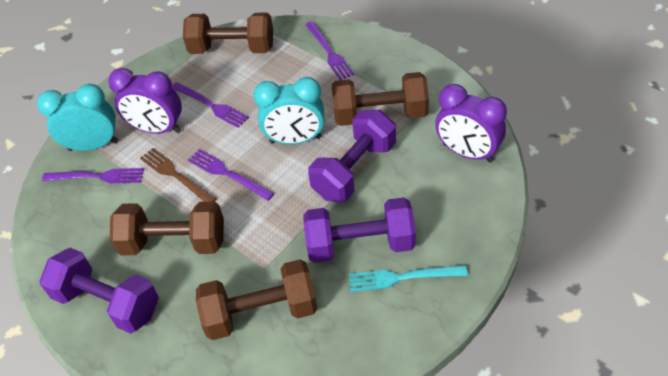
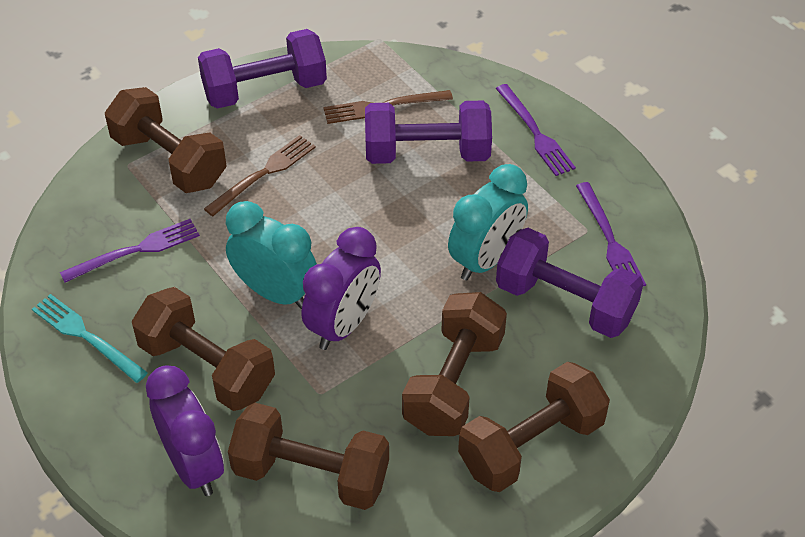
brown dumbbell: [110,201,224,256] [183,13,273,54] [196,259,318,340] [332,72,429,126] = 4 -> [105,87,227,193] [132,287,275,411] [228,403,389,510] [402,292,507,436] [458,362,610,492] = 5
brown fork: [140,148,217,202] = 1 -> [204,135,316,216] [323,90,453,124] = 2
purple fork: [42,168,144,183] [172,82,249,128] [188,149,274,201] [305,21,354,80] = 4 -> [60,219,200,283] [496,84,576,176] [576,182,646,286] = 3

